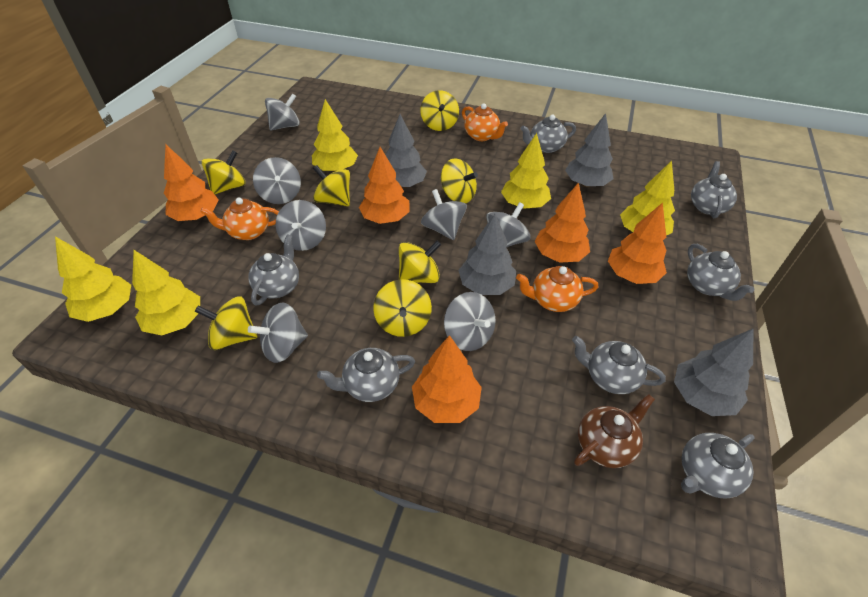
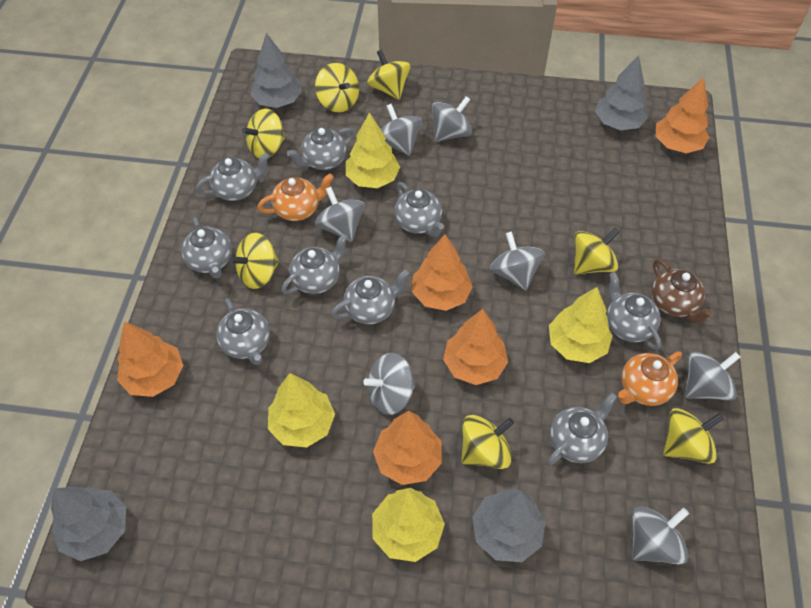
grey teapot: [248,234,299,305] [317,348,415,402] [521,115,576,153] [572,336,666,394] [681,433,754,498] [687,244,754,301] [691,161,737,218] = 7 -> [181,217,232,279] [196,152,270,201] [216,298,270,365] [281,233,348,294] [287,128,355,170] [331,269,410,324] [394,182,444,237] [548,393,617,465] [607,272,661,351] = 9
orange teapot: [200,198,279,240] [462,104,508,141] [516,266,598,312] = 3 -> [257,173,334,221] [618,351,682,406] = 2
yellow tree: [55,236,131,322] [132,250,200,335] [312,99,358,172] [501,133,551,209] [620,160,675,235] = 5 -> [268,373,335,448] [346,112,400,188] [372,488,445,562] [549,287,613,363] = 4

